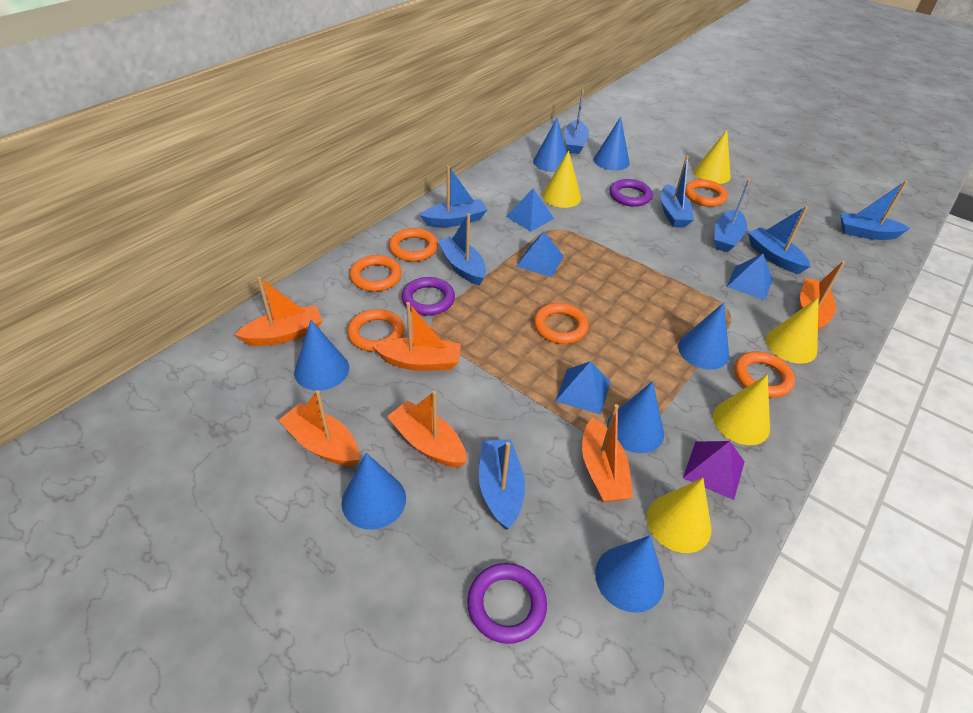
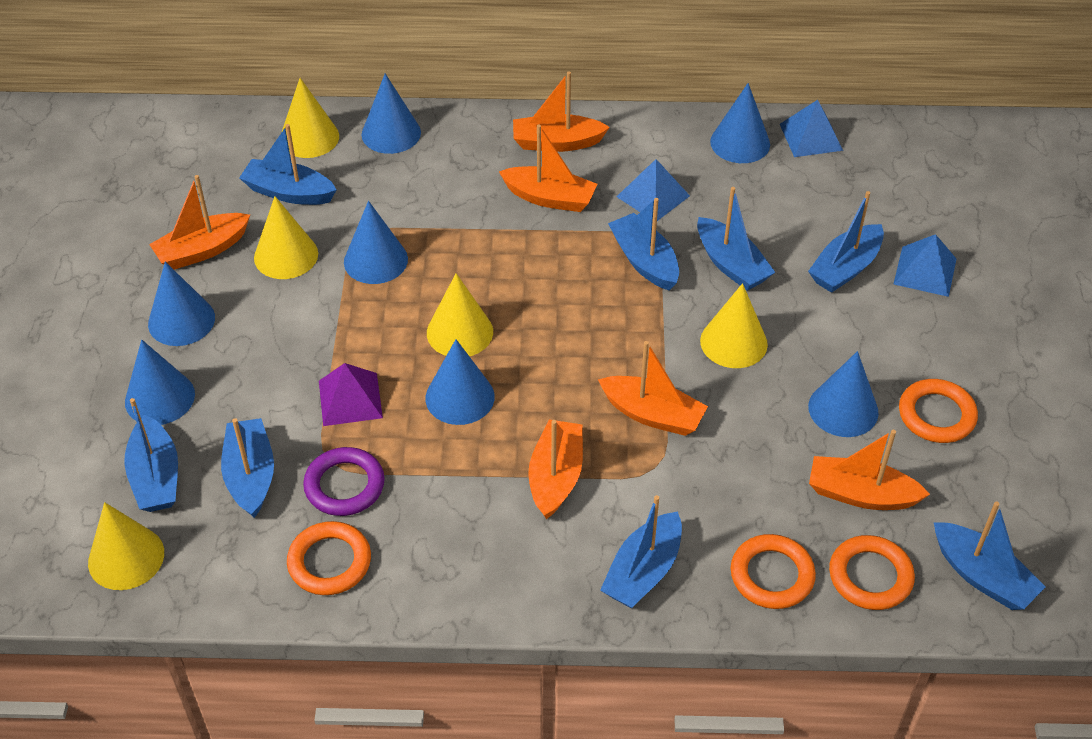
blue pyramid: [506,189,554,232] [516,232,564,277] [556,361,611,415] [727,254,773,300] = 4 -> [617,159,690,221] [780,100,843,157] [894,234,956,297] = 3
orange ring: [347,309,405,352] [350,255,402,292] [389,228,438,261] [534,303,589,344] [685,179,728,207] [734,351,795,398] = 6 -> [287,521,371,595] [731,534,816,609] [829,535,915,610] [899,379,978,443] = 4
purple ring: [402,277,455,315] [467,563,547,644] [610,179,653,207] = 3 -> [303,447,385,516] = 1

